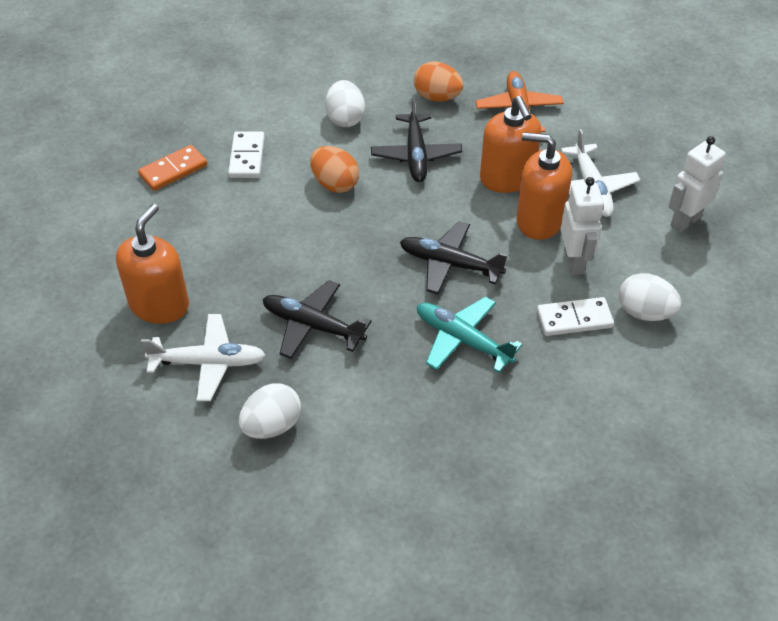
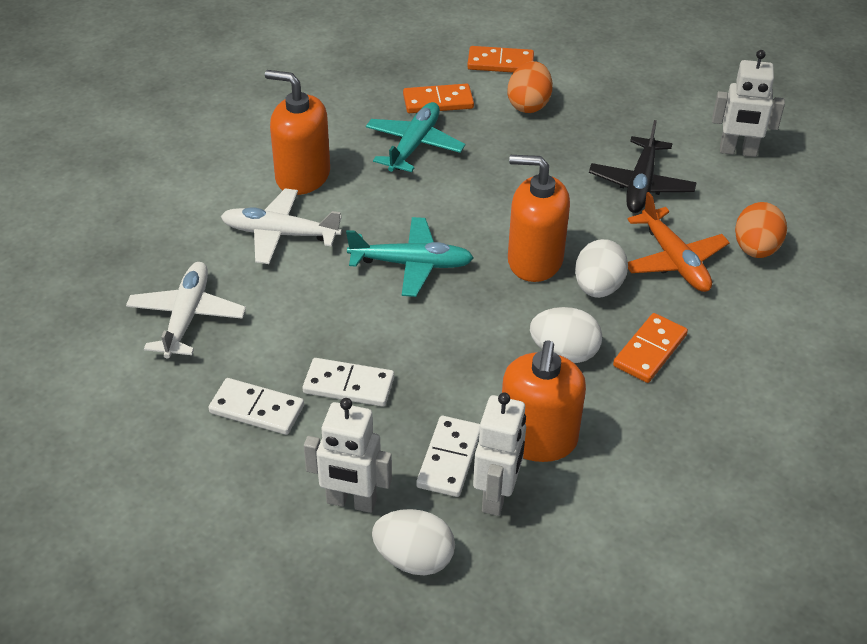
black plane: [262,280,371,359] [371,97,462,182] [400,221,508,294] = 3 -> [589,120,697,213] = 1
orange domino: [138,145,207,191] = 1 -> [403,84,474,113] [467,46,534,73] [613,313,688,383] = 3
turquoise plane: [417,296,523,373] = 1 -> [346,217,474,297] [366,102,465,172] = 2
white domino: [228,131,265,178] [537,297,614,336] = 2 -> [208,378,304,435] [303,358,394,407] [416,416,480,497] = 3
white robot: [560,177,604,275] [668,136,726,232] = 2 -> [304,398,392,513] [473,393,526,516] [712,50,785,157] = 3

